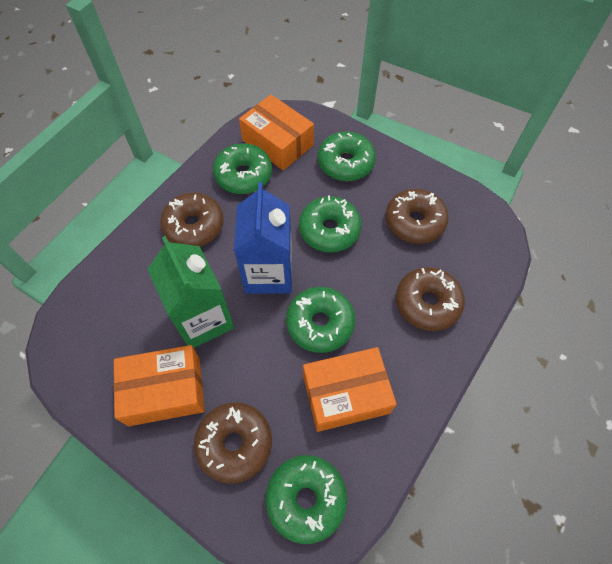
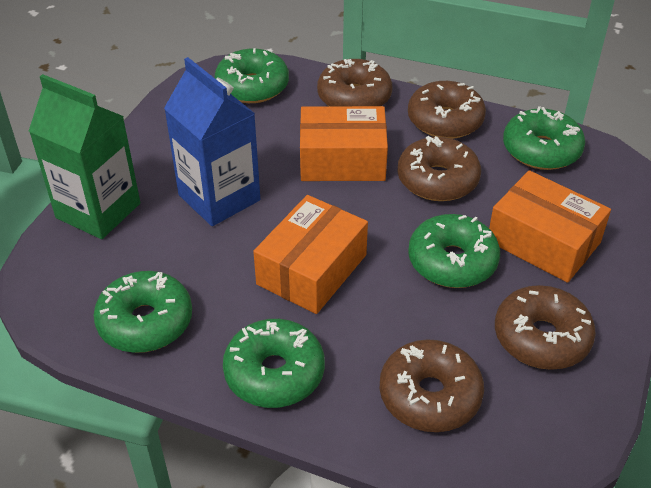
brown donut: [160,192,224,246] [194,402,272,484] [385,189,449,244] [396,267,465,331] = 4 -> [317,59,392,106] [379,339,484,432] [397,136,481,201] [408,81,486,139] [495,285,596,370] = 5

